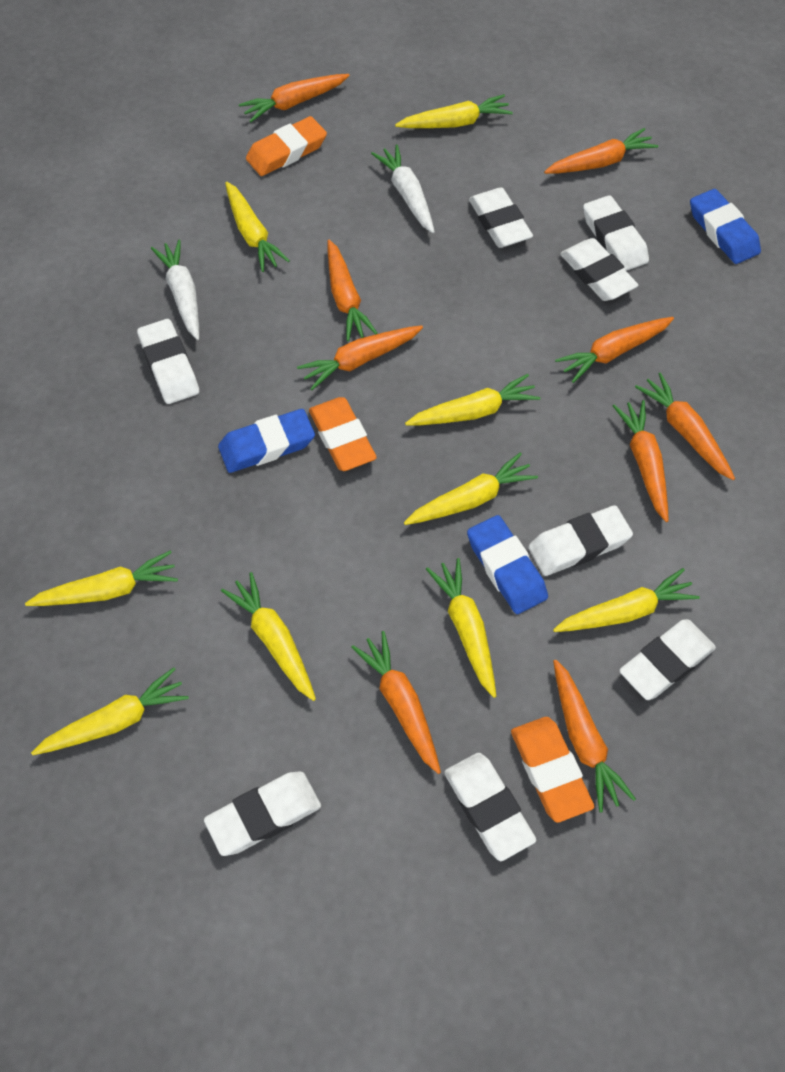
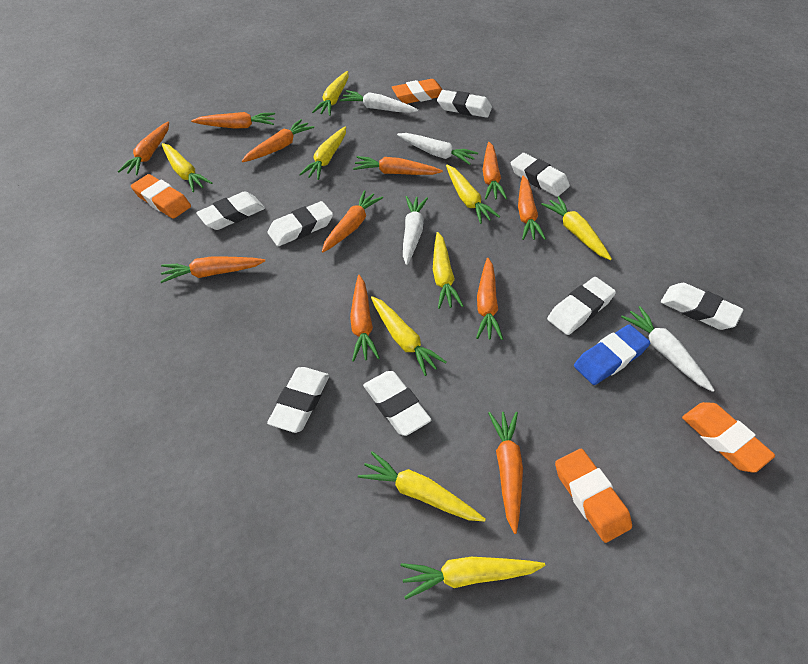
blue eraser: [218,409,315,473] [467,515,548,614] [690,189,761,264] = 3 -> [574,324,650,385] = 1
orange carrot: [239,74,349,122] [297,325,423,390] [328,240,378,341] [351,631,441,774] [544,128,658,174] [553,660,636,812] [555,317,674,383] [613,400,668,522] [635,372,735,480] = 9 -> [118,122,169,175] [160,256,265,283] [191,112,275,129] [242,119,314,162] [322,190,383,253] [350,275,380,362] [353,156,443,175] [476,258,503,340] [482,142,507,199] [488,412,523,534] [518,176,546,240] = 11
orange eraser: [246,116,327,176] [309,397,377,471] [511,717,594,823] = 3 -> [131,174,191,219] [392,79,443,104] [555,449,632,543] [682,402,775,473] = 4
white carrot: [151,240,199,340] [371,145,435,233] = 2 -> [340,90,418,113] [397,133,478,165] [403,196,428,265] [621,306,715,392] = 4

